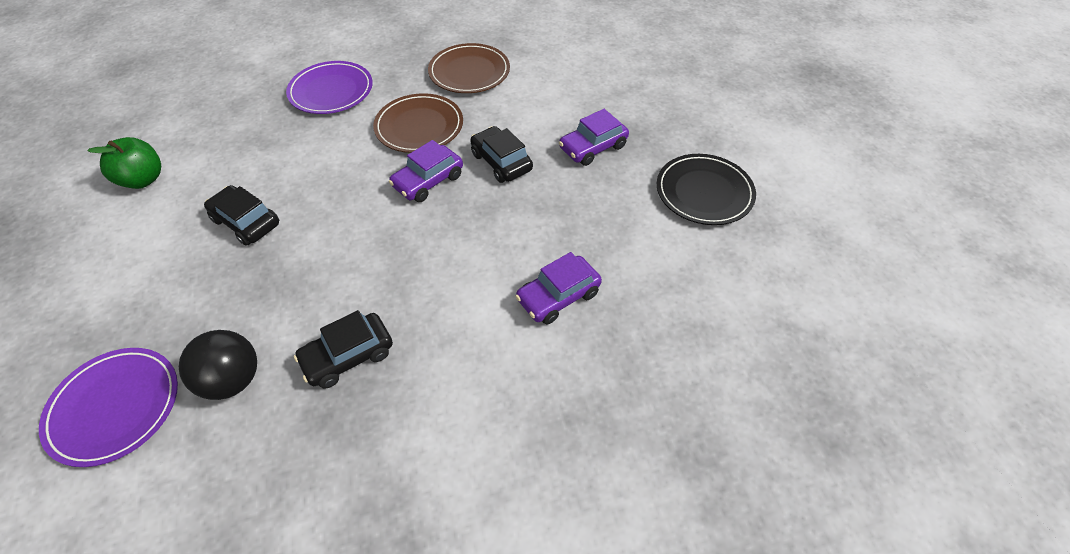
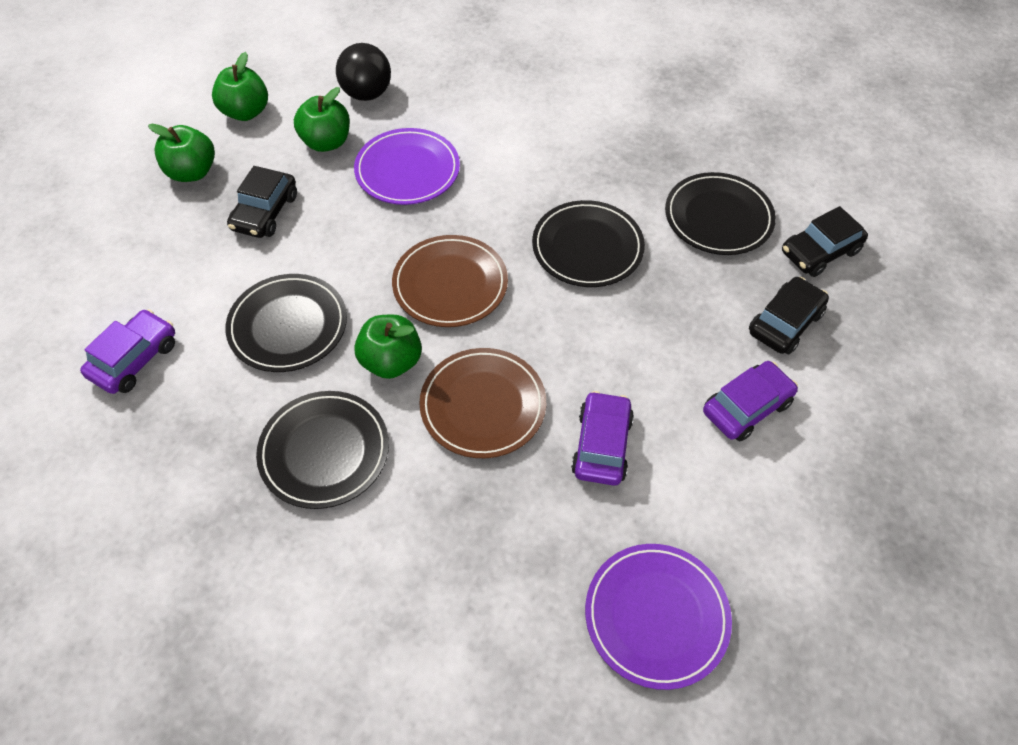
black plate: [657,154,756,225] = 1 -> [225,274,347,372] [256,391,389,509] [532,200,645,287] [665,172,776,255] = 4
green apple: [87,137,161,189] = 1 -> [148,124,215,182] [212,52,268,121] [294,87,350,152] [354,315,422,379] = 4

